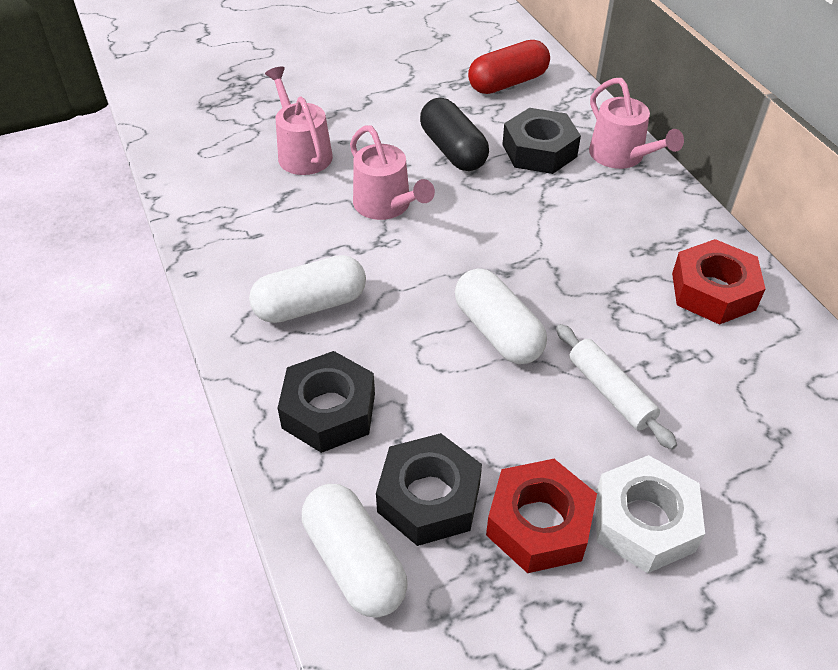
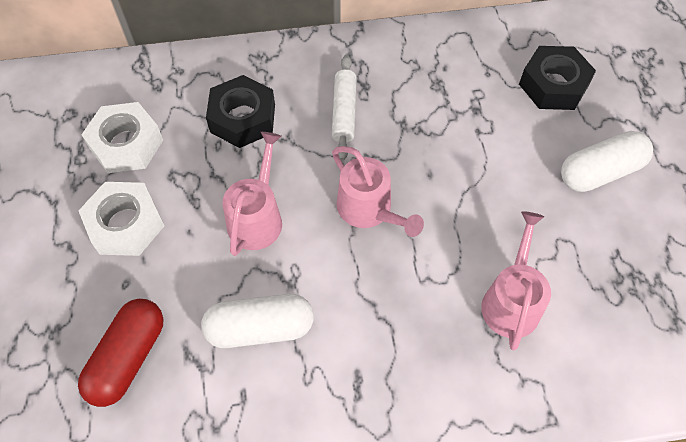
black capsule: [420,98,489,171] = 1 -> none = 0
black nut: [278,351,375,453] [376,433,482,546] [502,108,581,174] = 3 -> [206,75,275,148] [519,46,596,110] = 2
red nut: [486,459,597,573] [672,239,765,325] = 2 -> none = 0
white capsule: [249,255,366,323] [302,484,408,618] [455,269,547,364] = 3 -> [201,294,314,348] [561,131,653,192] = 2
white nut: [596,455,705,573] = 1 -> [79,182,164,256] [81,102,163,173] = 2

